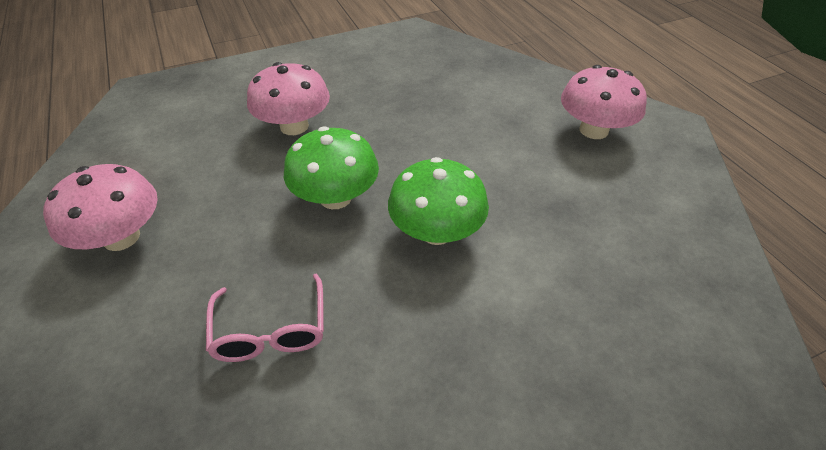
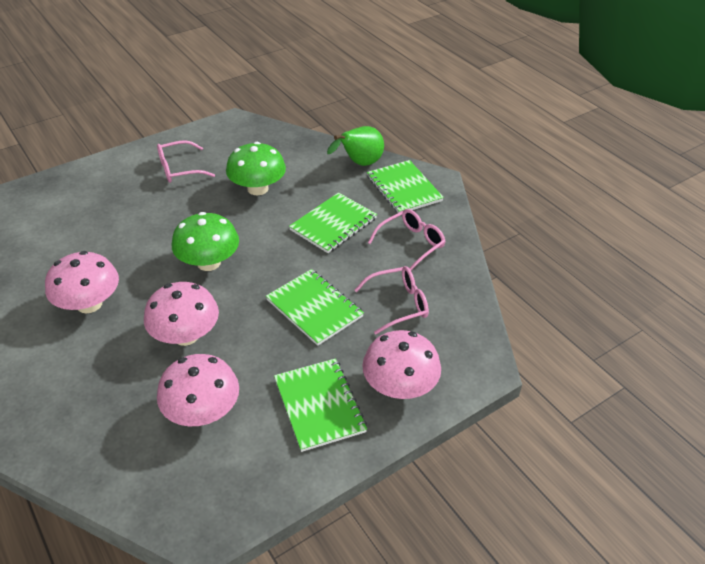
green notebook: none = 0 -> [266,269,364,346] [274,358,367,452] [289,192,377,253] [367,160,444,213] = 4
green pear: none = 0 -> [327,126,384,166] = 1
pink glasses: [206,273,324,362] = 1 -> [157,140,215,183] [355,266,429,335] [368,209,446,270] = 3
pink mushroom: [43,164,158,251] [247,62,330,135] [561,65,647,139] = 3 -> [45,251,119,313] [144,282,219,346] [157,354,239,426] [362,330,441,399] = 4

